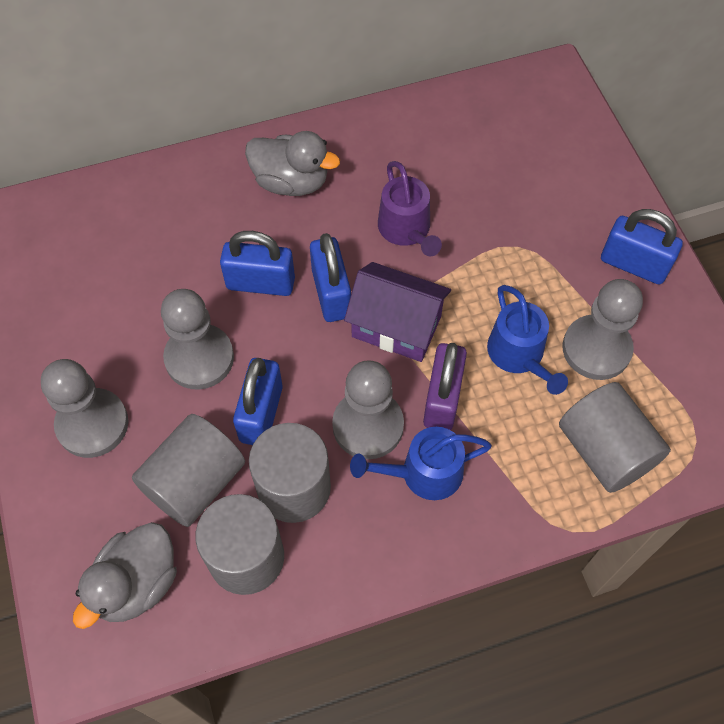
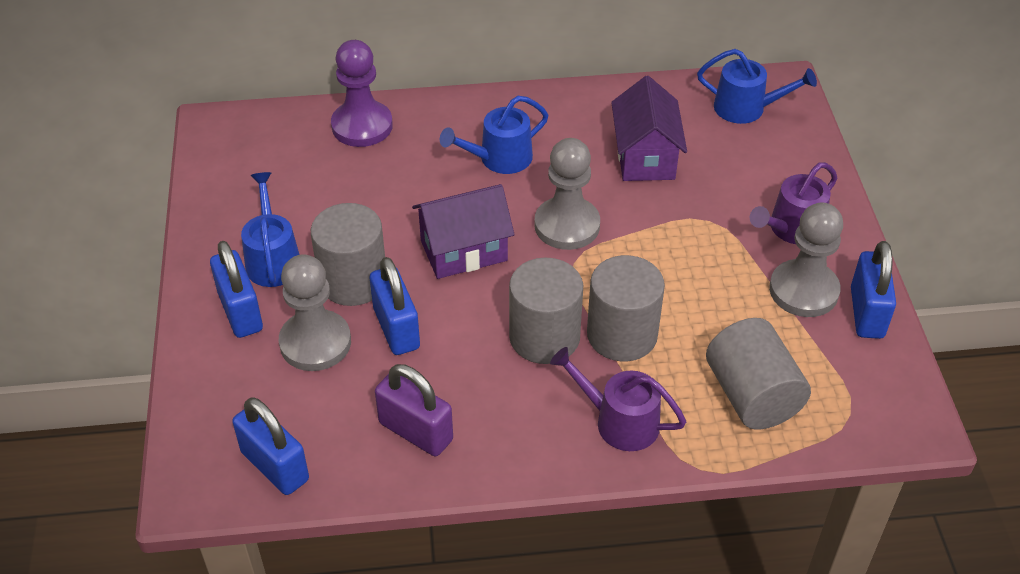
blue watering can: [350,427,492,500] [487,285,568,395] = 2 -> [241,172,300,287] [440,96,548,174] [697,49,817,124] = 3
grey duck: [73,522,177,629] [245,131,340,196] = 2 -> none = 0
grey pawn: [41,359,129,458] [161,289,234,390] [332,360,404,459] [562,279,643,380] = 4 -> [279,254,351,371] [534,138,600,250] [769,203,843,317] = 3
purple house: [344,262,451,362] = 1 -> [412,184,515,279] [611,76,687,181] = 2
purple pawn: none = 0 -> [331,40,393,147] = 1
purple watering can: [378,161,442,256] = 1 -> [550,347,686,451] [750,162,837,244] = 2

